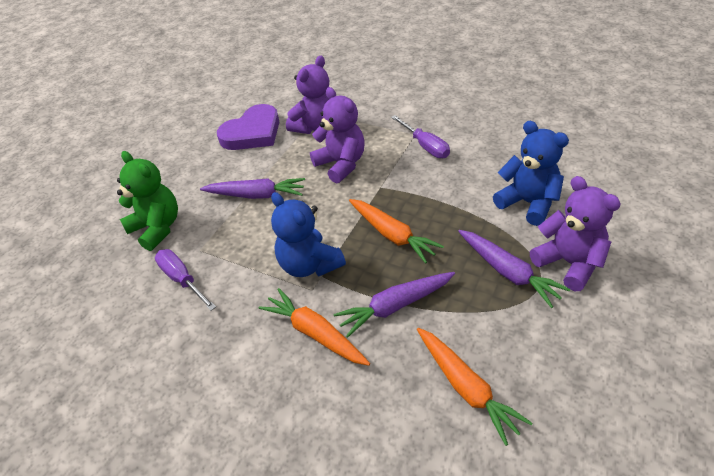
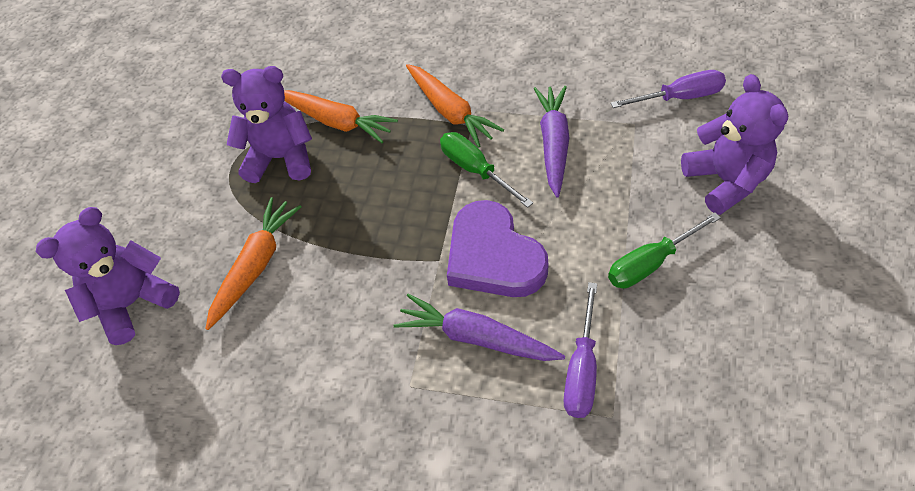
blue teddy bear: [271,192,346,277] [493,121,569,226] = 2 -> none = 0
green screwdriver: none = 0 -> [440,132,533,208] [608,212,721,288] = 2
green teddy bear: [117,151,178,251] = 1 -> none = 0
purple carrot: [200,178,305,199] [334,272,455,338] [458,230,570,308] = 3 -> [394,294,565,361] [533,86,569,198] = 2

